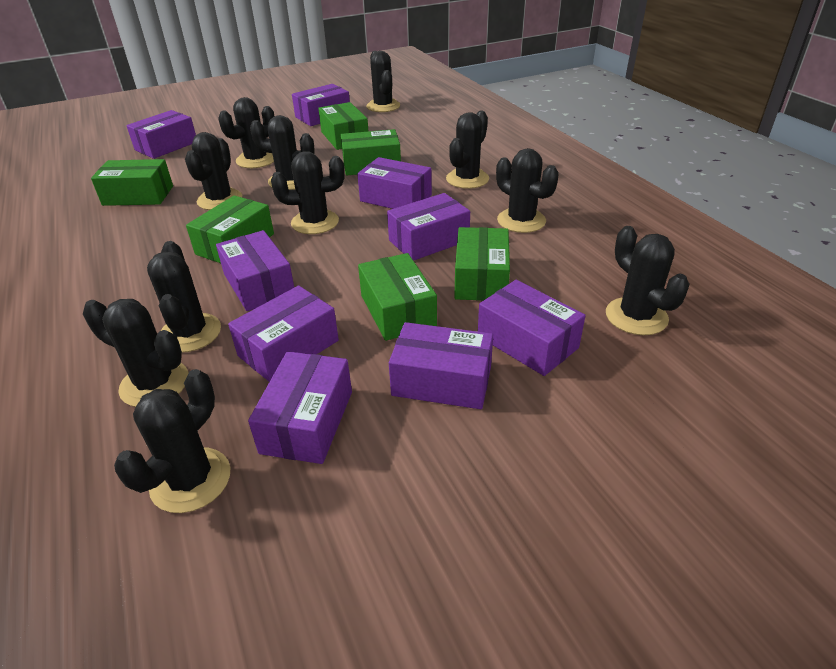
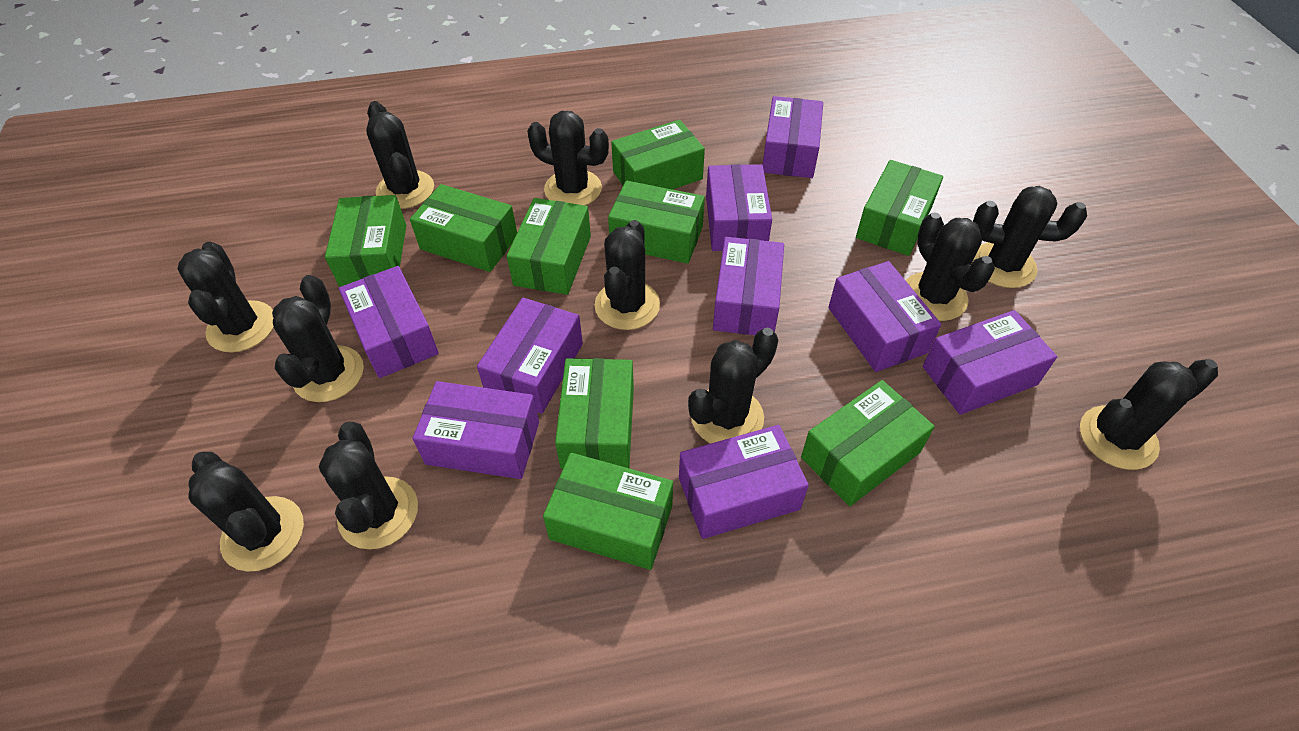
green box: [91,159,173,206] [186,195,274,263] [318,102,368,150] [341,129,401,175] [358,253,437,341] [455,227,510,301] = 6 -> [325,195,406,287] [410,184,517,272] [507,198,591,295] [543,453,673,570] [555,358,634,469] [608,181,705,264] [611,120,705,190] [801,380,935,506] [856,160,943,256] = 9

